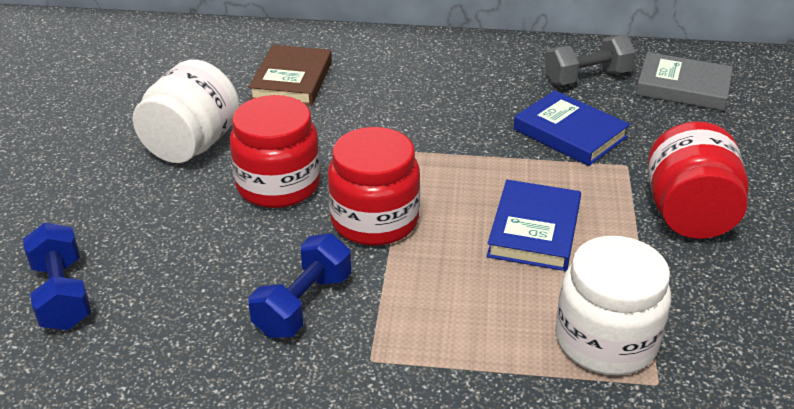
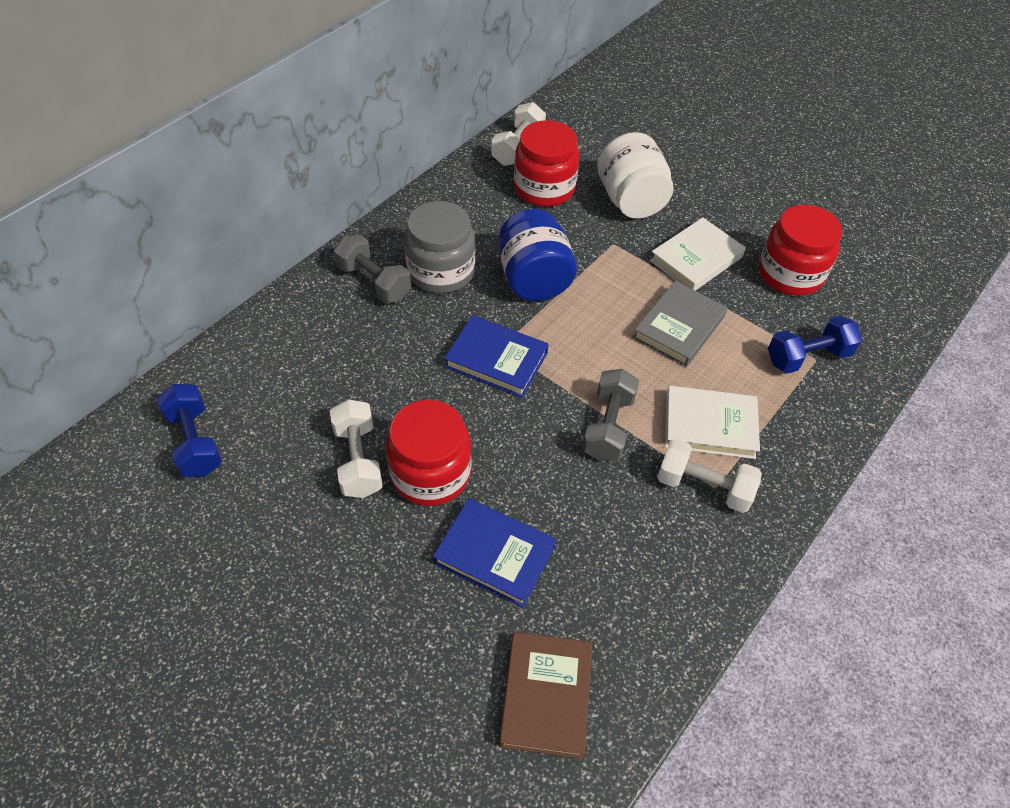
blue jar: none = 0 -> [499,209,577,301] = 1
grey dumbbell: [545,35,636,85] = 1 -> [334,235,411,303] [583,369,639,461] = 2
grey jar: none = 0 -> [404,201,475,293] = 1
white book: none = 0 -> [650,218,746,291] [665,386,760,459] = 2
white dumbbell: none = 0 -> [330,399,383,498] [491,102,546,166] [657,439,762,513] = 3
white jar: [133,59,240,163] [555,236,671,375] = 2 -> [597,132,673,219] = 1

